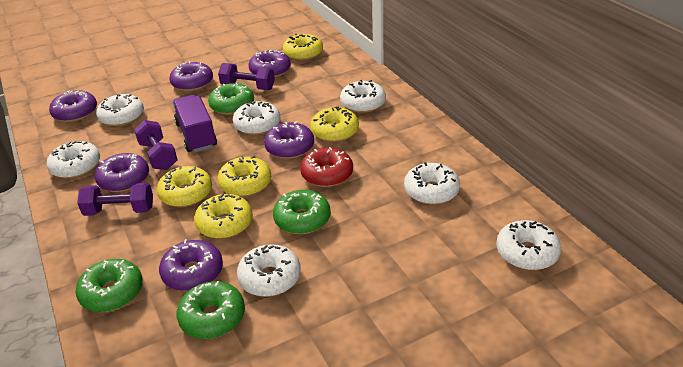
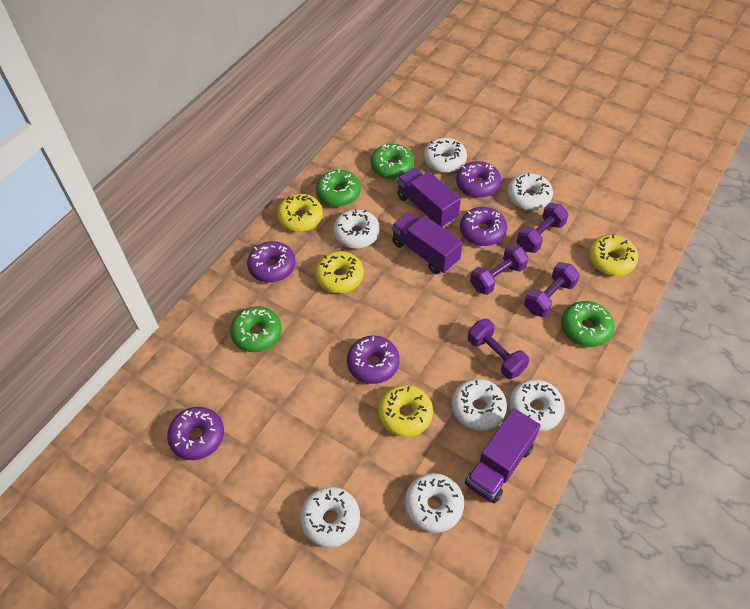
purple donut: [49,90,97,122] [95,153,149,192] [159,239,223,291] [169,61,213,91] [248,50,291,78] [264,121,314,159] = 6 -> [167,407,224,460] [247,241,296,282] [347,336,400,384] [456,161,501,198] [460,207,507,246] = 5
purple dumbbell: [77,182,153,216] [134,120,177,170] [218,63,275,90] = 3 -> [468,319,529,379] [470,244,529,295] [517,203,569,253] [524,262,580,317] = 4
purple truck: [173,95,217,152] = 1 -> [392,212,462,274] [397,168,461,228] [465,408,541,504] = 3
red donut: [300,147,353,187] = 1 -> none = 0
yellow donut: [157,166,212,207] [194,194,253,239] [217,156,271,197] [283,34,323,61] [310,106,359,142] = 5 -> [277,194,323,232] [315,251,364,293] [378,385,433,437] [588,235,638,276] = 4

